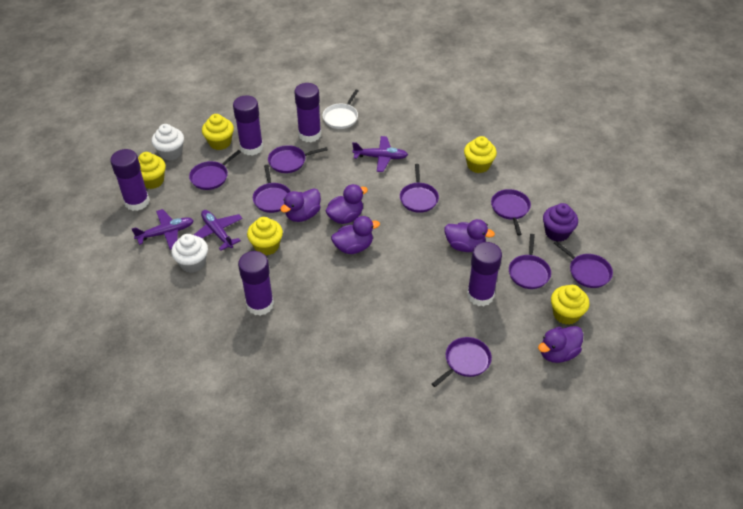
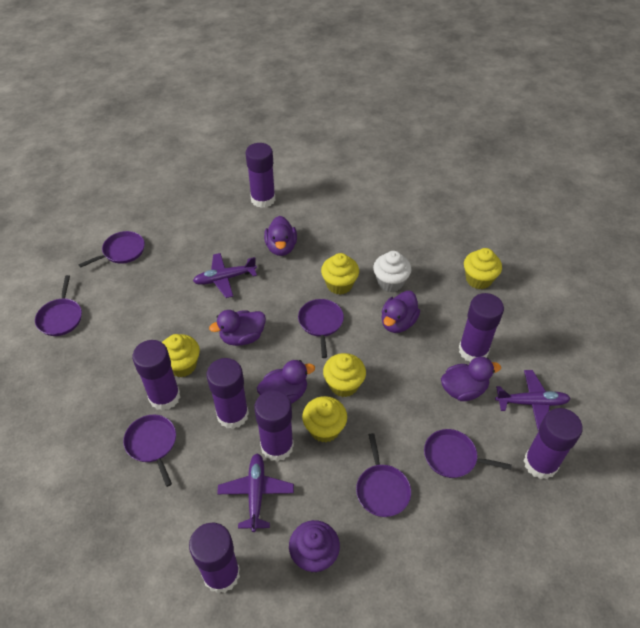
purple glue stick: [110,149,150,211] [233,95,263,156] [238,251,274,316] [294,83,321,142] [467,242,502,306] = 5 -> [132,340,180,411] [189,523,240,594] [207,358,249,429] [245,143,275,208] [255,390,294,462] [459,293,504,362] [524,408,583,479] = 7
purple pan: [189,150,241,190] [253,165,291,213] [268,145,328,173] [400,164,439,213] [432,337,492,387] [491,189,531,235] [509,234,551,289] [554,241,613,288] = 8 -> [35,275,82,336] [78,231,145,268] [123,415,176,487] [298,299,344,358] [356,433,411,517] [424,429,512,478] = 6
white cupcake: [151,124,184,160] [171,234,208,273] = 2 -> [373,251,411,292] = 1
white pan: [322,90,359,129] = 1 -> none = 0

